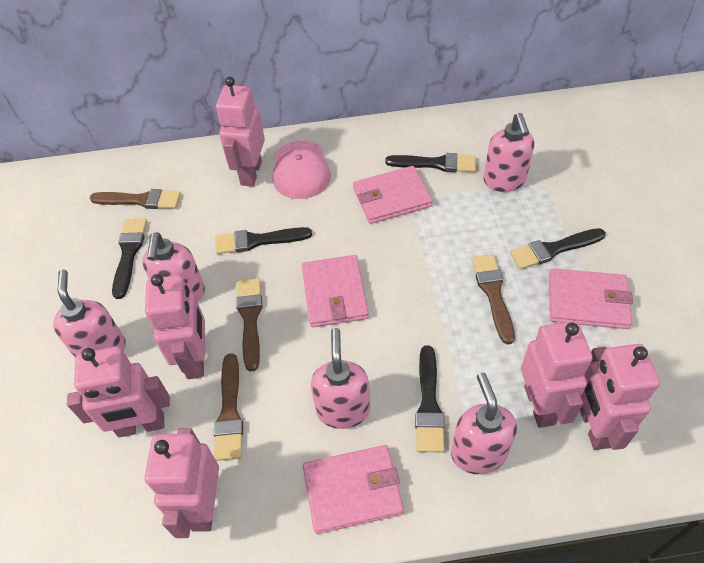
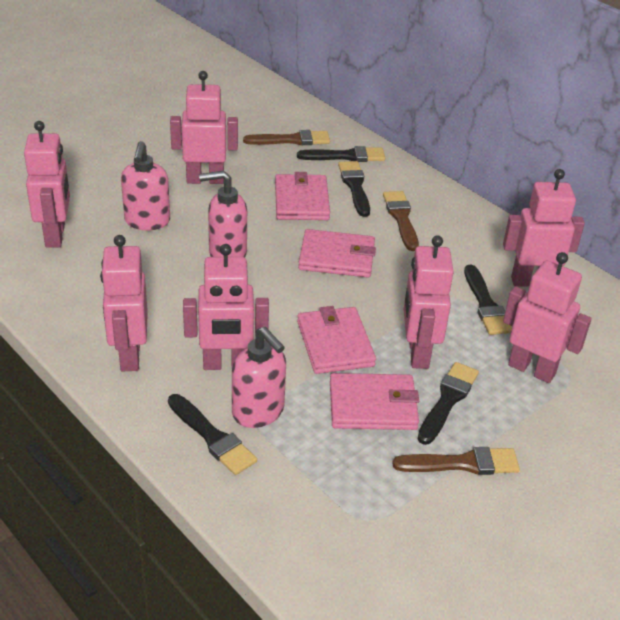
brown brush: [90,189,181,209] [214,353,243,461] [236,278,262,372] [471,254,515,344] = 4 -> [243,130,330,145] [383,191,419,251] [392,447,520,475] = 3
pink cap: [273,141,331,199] = 1 -> none = 0
pink robot: [67,347,170,438] [144,428,219,538] [145,274,205,379] [216,77,265,186] [521,321,593,428] [580,344,660,450] = 6 -> [24,121,70,248] [100,235,148,371] [170,71,238,184] [183,244,269,370] [404,235,454,369] [503,169,585,287] [503,252,592,383] = 7
pink soap dispenser: [53,269,126,358] [142,232,205,301] [311,328,370,429] [451,373,517,474] [483,113,534,192] = 5 -> [121,141,170,230] [199,170,247,257] [232,327,286,428] = 3

